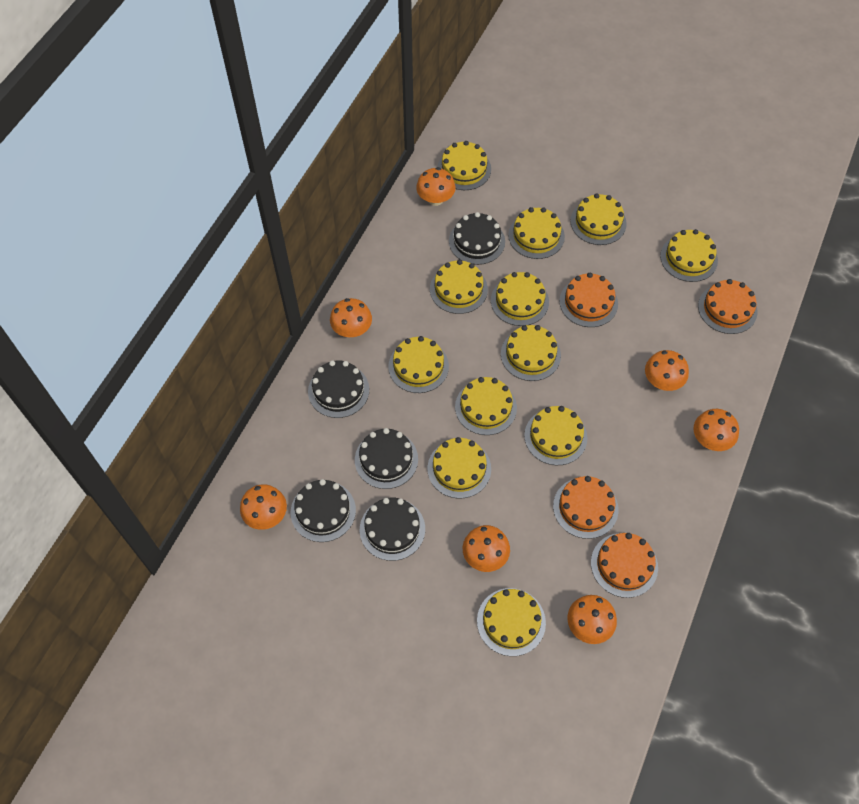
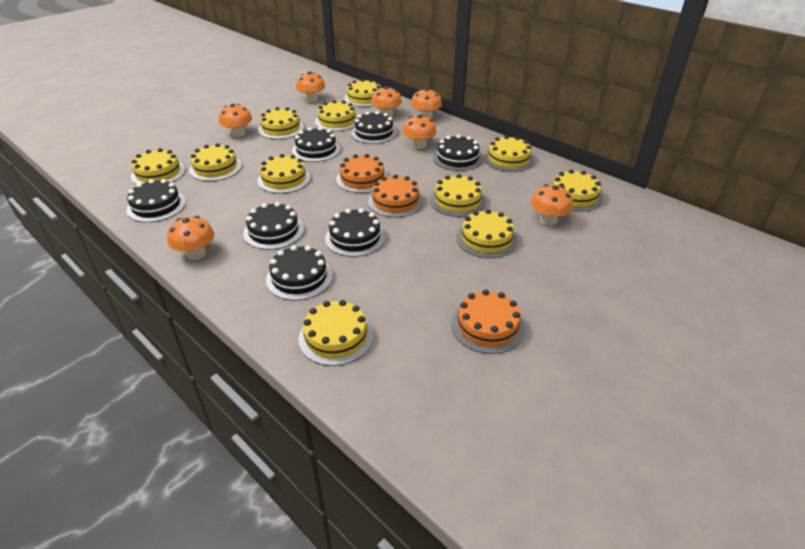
black cake: [291,479,356,542] [308,360,369,418] [355,428,418,489] [360,498,425,561] [449,212,505,265] = 5 -> [126,179,186,222] [243,202,304,250] [266,245,333,300] [292,127,341,162] [325,208,386,257] [351,111,397,144] [433,134,483,171] = 7
orange cake: [553,476,619,539] [559,273,618,327] [591,533,658,598] [698,279,757,334] = 4 -> [336,154,388,193] [368,174,423,218] [451,289,525,354] = 3
yellow cake: [388,336,449,393] [427,437,491,498] [430,260,488,314] [437,141,491,190] [455,377,517,435] [477,588,546,656] [491,272,549,326] [501,325,561,381] [508,207,565,259] [524,406,587,465] [570,193,627,245] [660,229,718,282] = 12 -> [131,148,185,185] [189,143,242,181] [257,154,311,193] [258,107,304,139] [299,300,374,366] [315,100,357,131] [344,79,381,107] [430,174,486,217] [456,209,518,258] [484,135,534,172] [553,169,603,212] = 11

